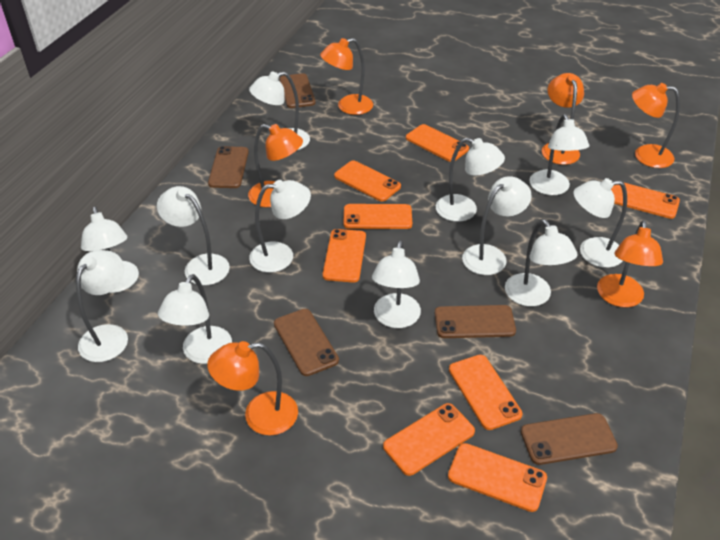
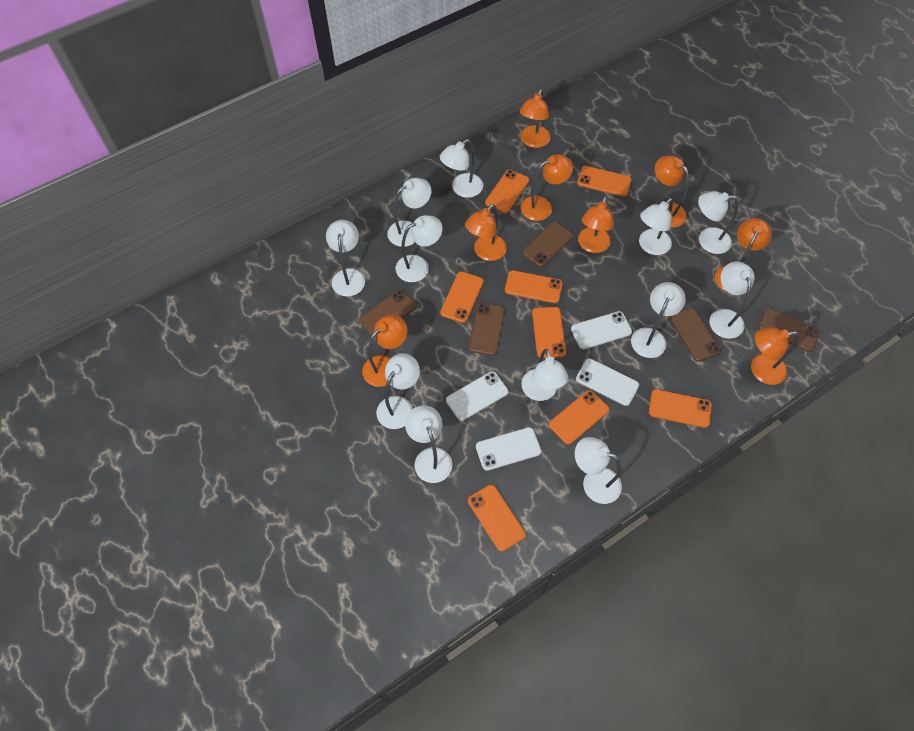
orange lamp: [207,341,298,436] [248,124,303,207] [320,38,373,115] [542,73,584,165] [597,220,663,308] [632,83,680,168] = 6 -> [362,315,407,387] [465,204,507,261] [520,89,551,148] [521,154,573,221] [578,196,614,253] [655,156,689,228] [715,218,772,292] [751,327,799,385] = 8
white phone: none = 0 -> [446,371,508,421] [476,427,541,471] [571,311,632,349] [576,358,639,406] = 4

